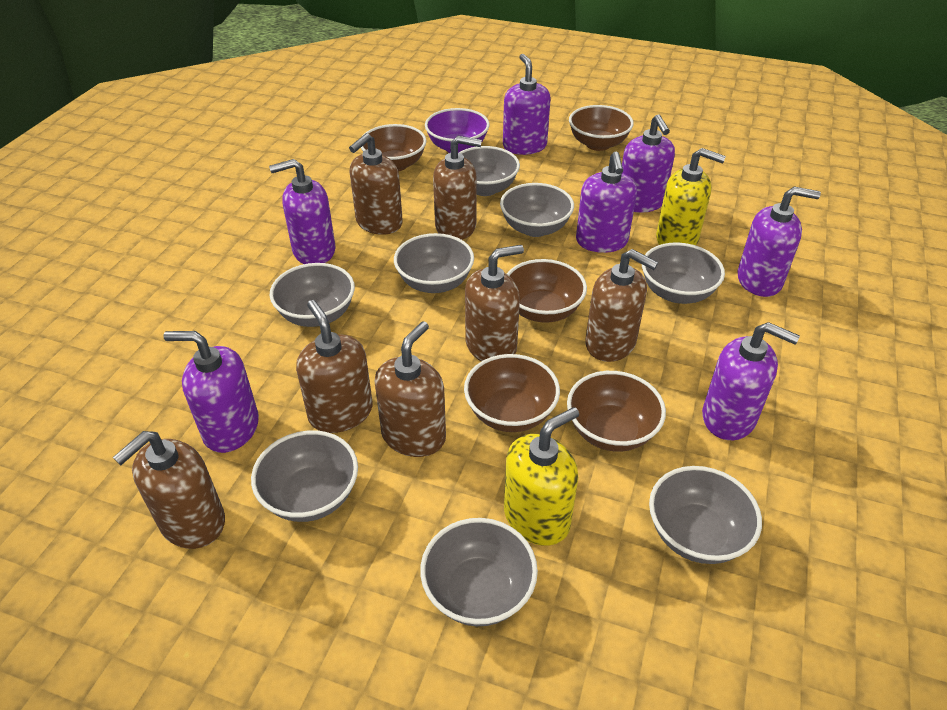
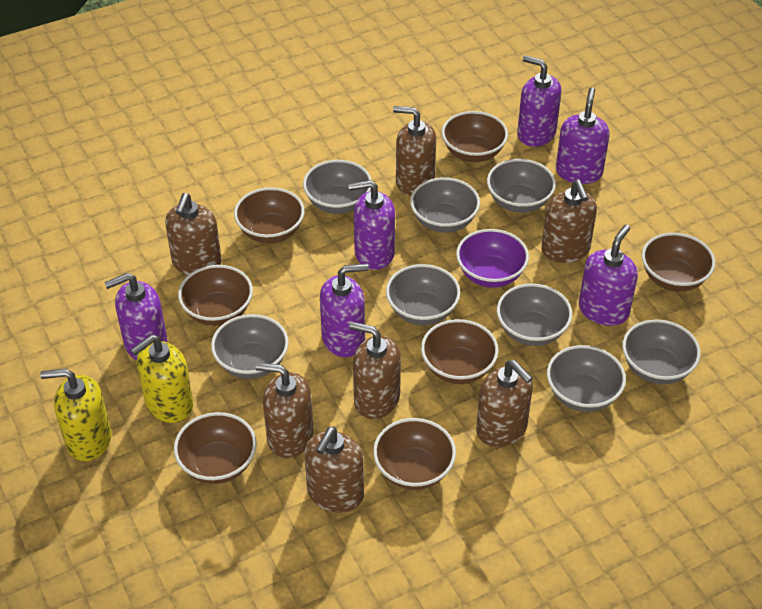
brown bowl: [361,124,426,172] [464,354,560,432] [507,259,587,323] [567,371,666,452] [569,105,634,151] = 5 -> [174,412,257,484] [178,265,253,326] [234,187,304,243] [373,418,456,490] [421,319,498,384] [442,111,508,162] [642,233,715,292] = 7
purple soap dispenser: [163,331,259,453] [269,159,336,264] [503,54,551,155] [576,152,637,253] [622,114,675,213] [702,322,800,440] [737,187,821,297] = 7 -> [104,273,168,360] [320,264,369,357] [348,180,395,270] [517,55,561,147] [556,87,610,184] [579,224,638,326] = 6

